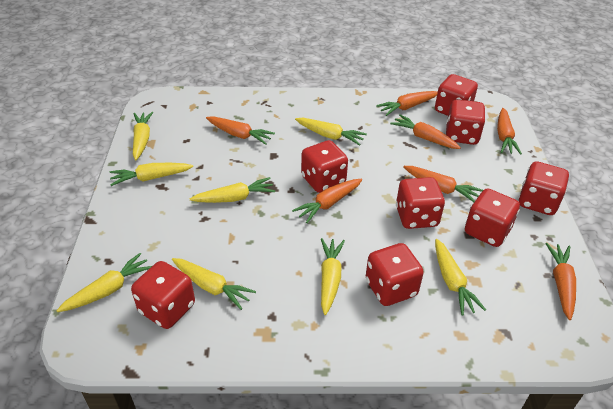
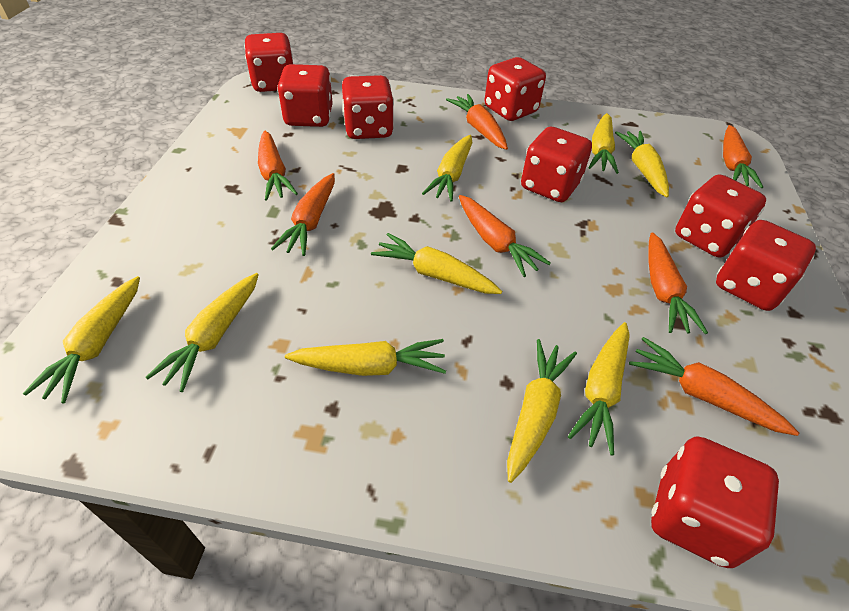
yellow carrot: [56,253,152,312] [110,163,193,186] [133,112,153,160] [172,258,256,310] [190,177,275,203] [295,118,367,146] [321,238,345,315] [435,239,486,316] = 8 -> [22,276,140,403] [146,273,259,392] [285,339,446,376] [371,233,502,294] [422,135,472,202] [507,339,577,483] [568,322,630,456] [588,113,619,174] [615,131,669,198] = 9

